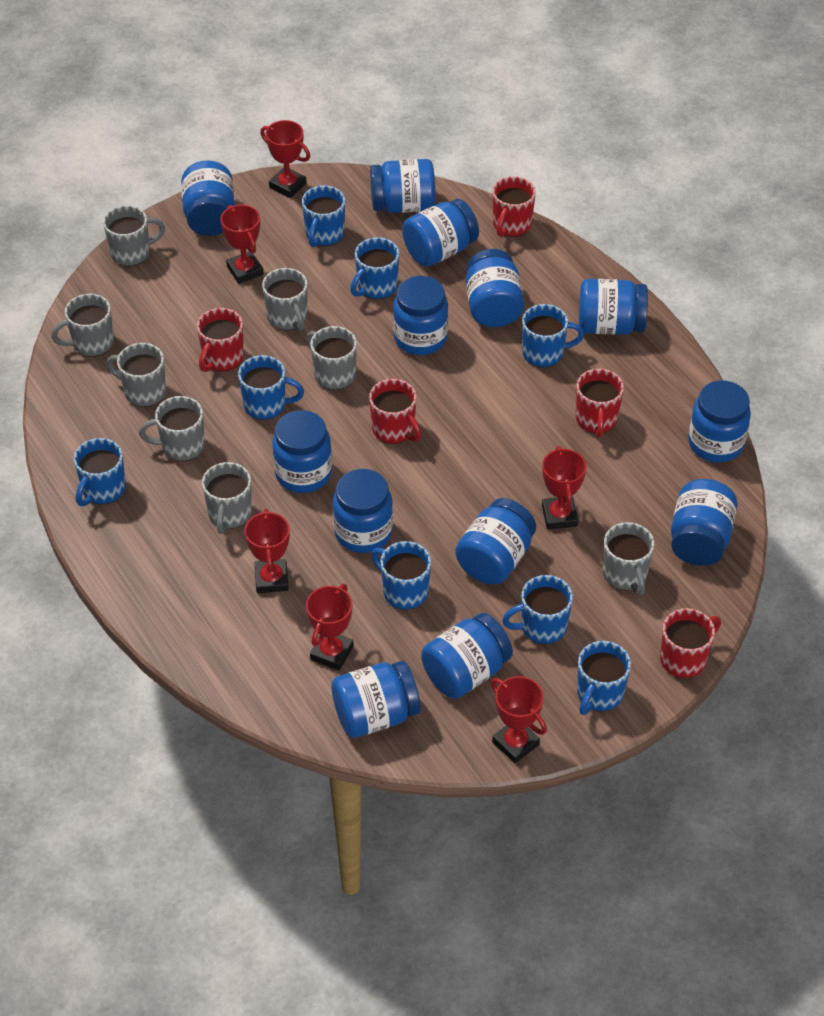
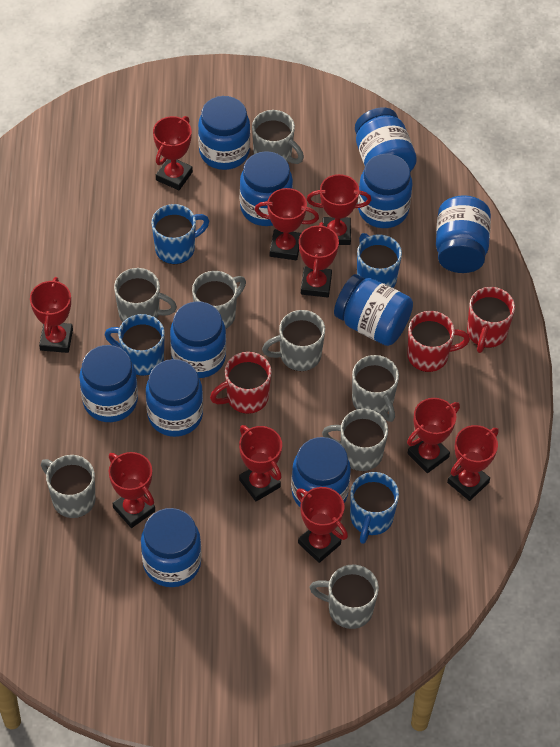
blue jar: [181,160,235,236] [272,410,332,493] [331,661,421,738] [333,469,393,553] [370,159,435,213] [393,276,448,355] [402,199,479,267] [421,613,513,699] [455,498,536,584] [466,249,524,327] [579,279,648,335] [671,479,738,566] [688,380,751,462] = 13 -> [79,345,138,422] [141,508,202,587] [146,359,203,437] [170,302,226,378] [198,96,250,170] [240,151,293,226] [291,437,351,508] [334,274,413,346] [355,107,417,172] [358,154,413,228] [436,195,491,273] = 11
blue mug: [74,438,126,506] [238,355,304,420] [302,186,345,247] [350,237,399,299] [371,541,431,610] [502,575,573,644] [522,304,584,367] [577,641,631,715] = 8 -> [104,314,165,376] [151,204,209,264] [350,472,399,544] [357,233,402,288] = 4
red mug: [197,308,244,372] [369,379,422,444] [492,176,536,237] [576,369,624,437] [660,608,721,678] = 5 -> [210,352,272,414] [407,311,470,372] [467,287,515,353] = 3
red trophy: [220,205,264,284] [244,509,290,593] [260,120,310,198] [306,584,353,671] [491,676,547,763] [542,446,587,529] = 6 -> [30,277,73,353] [109,452,155,528] [153,116,193,190] [239,425,282,501] [255,188,319,260] [296,487,348,563] [299,222,339,297] [307,174,371,245] [407,398,460,473] [447,425,499,501] = 10

